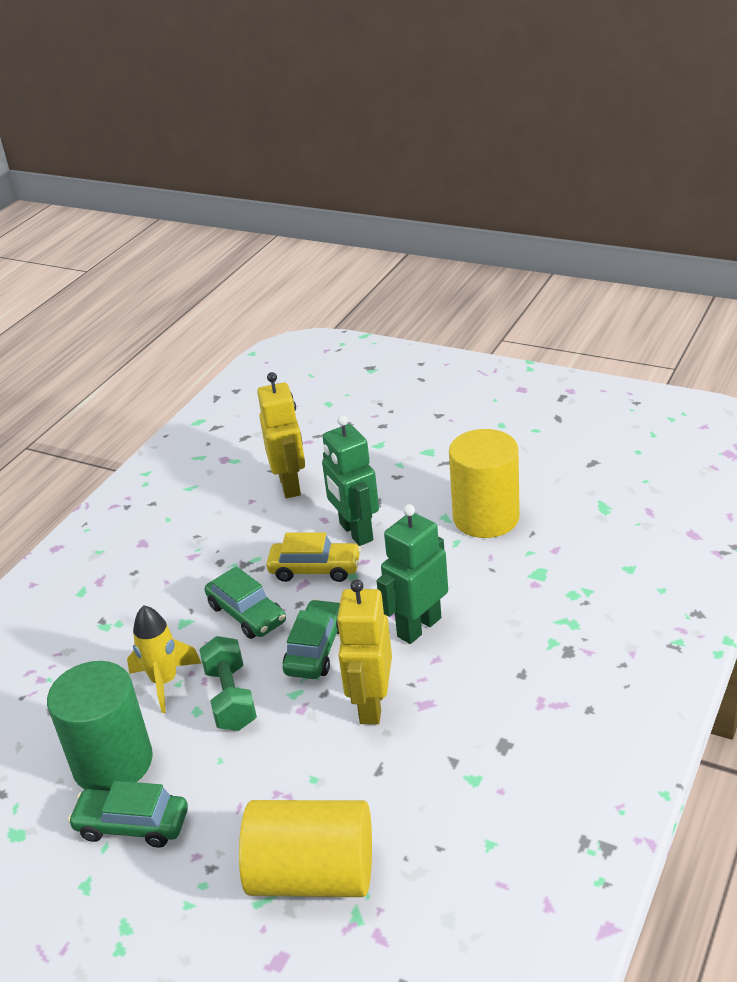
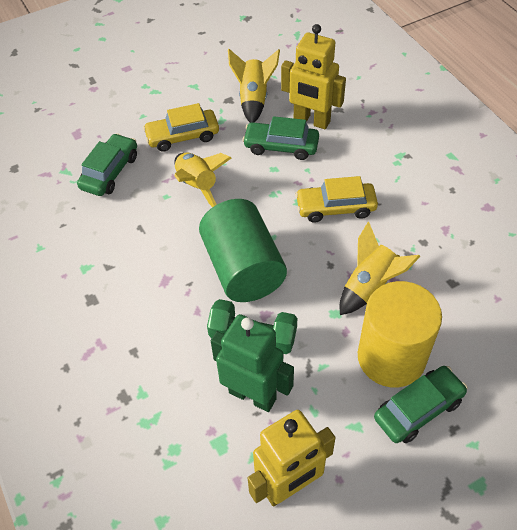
green robot: [322,415,379,546] [377,504,448,644] = 2 -> [211,314,294,412] = 1
yellow car: [266,532,361,582] = 1 -> [143,103,219,152] [295,176,378,223] = 2
yellow cylinder: [239,800,372,897] [449,429,520,538] = 2 -> [358,281,442,388] = 1
yellow rocket: [127,605,202,713] = 1 -> [174,152,231,207] [228,49,280,123] [340,222,421,315] = 3

